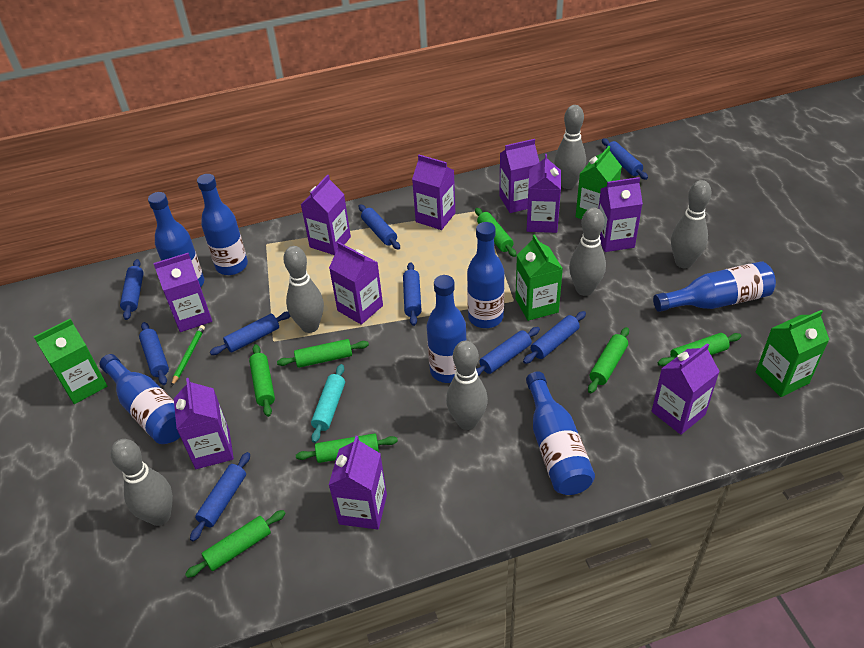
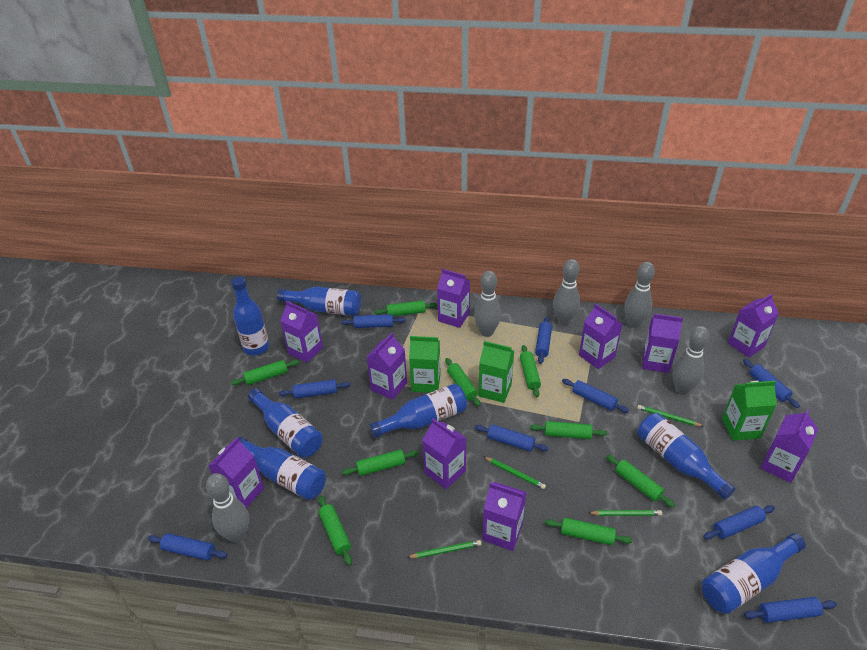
green carton: [34,319,107,404] [515,234,563,321] [576,146,622,219] [756,310,830,397] = 4 -> [409,336,441,393] [478,341,514,403] [722,381,777,441] = 3
green pencil: [171,325,205,386] = 1 -> [407,540,481,558] [484,457,546,489] [589,510,662,516] [637,405,703,427] = 4
green rolling pin: [185,510,286,578] [249,344,275,417] [277,339,369,368] [296,433,398,463] [475,208,517,257] [588,327,629,393] [658,333,741,366] = 7 -> [231,360,299,385] [318,496,352,565] [342,449,419,476] [374,300,437,316] [445,358,480,407] [520,345,541,397] [530,421,607,439] [545,517,632,545] [606,455,675,508] = 9
grey bowling pin: [110,439,173,526] [283,246,324,333] [446,341,488,430] [554,105,586,189] [569,208,606,296] [671,180,712,269] = 6 -> [206,473,249,543] [474,271,501,337] [553,259,580,325] [624,262,655,328] [672,326,709,395] = 5
turquoise rolling pin: [311,364,345,443] = 1 -> none = 0

